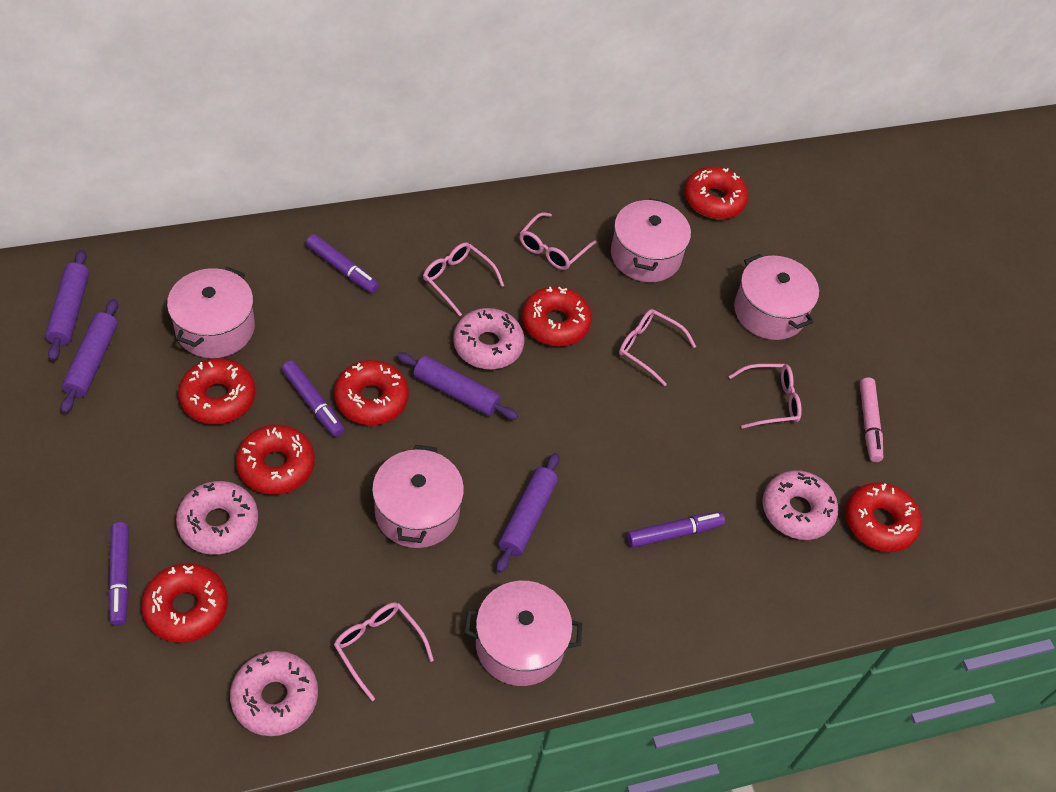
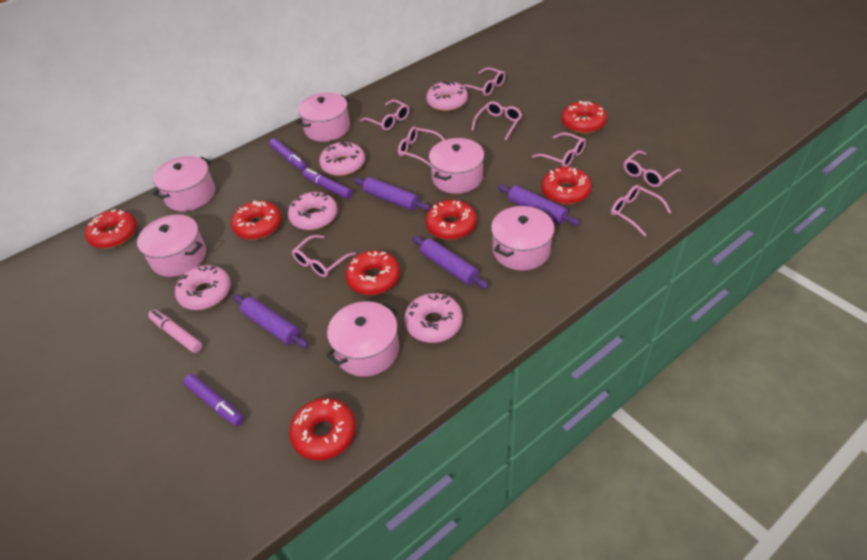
pink donut: [176,481,258,555] [230,651,318,736] [453,308,524,369] [762,470,838,540] = 4 -> [175,265,231,310] [288,192,338,230] [319,142,365,176] [404,293,463,343] [426,81,468,111] = 5
pink glasses: [334,602,434,701] [423,242,504,316] [519,212,596,270] [619,309,696,386] [729,364,802,429] = 5 -> [292,235,356,277] [360,100,409,131] [398,127,445,167] [462,68,505,96] [471,101,522,140] [532,132,586,167] [611,185,671,237] [624,151,681,187] = 8
pink pot: [167,267,255,358] [372,445,464,548] [465,581,582,686] [611,198,691,282] [734,254,819,340] = 5 -> [137,215,206,277] [153,156,215,211] [296,92,350,142] [326,301,399,377] [429,138,484,194] [491,206,555,271] = 6
purple marker: [108,522,129,626] [282,360,345,437] [306,234,379,293] [627,512,725,548] = 4 -> [184,374,244,426] [269,138,307,171] [303,168,353,199] = 3

